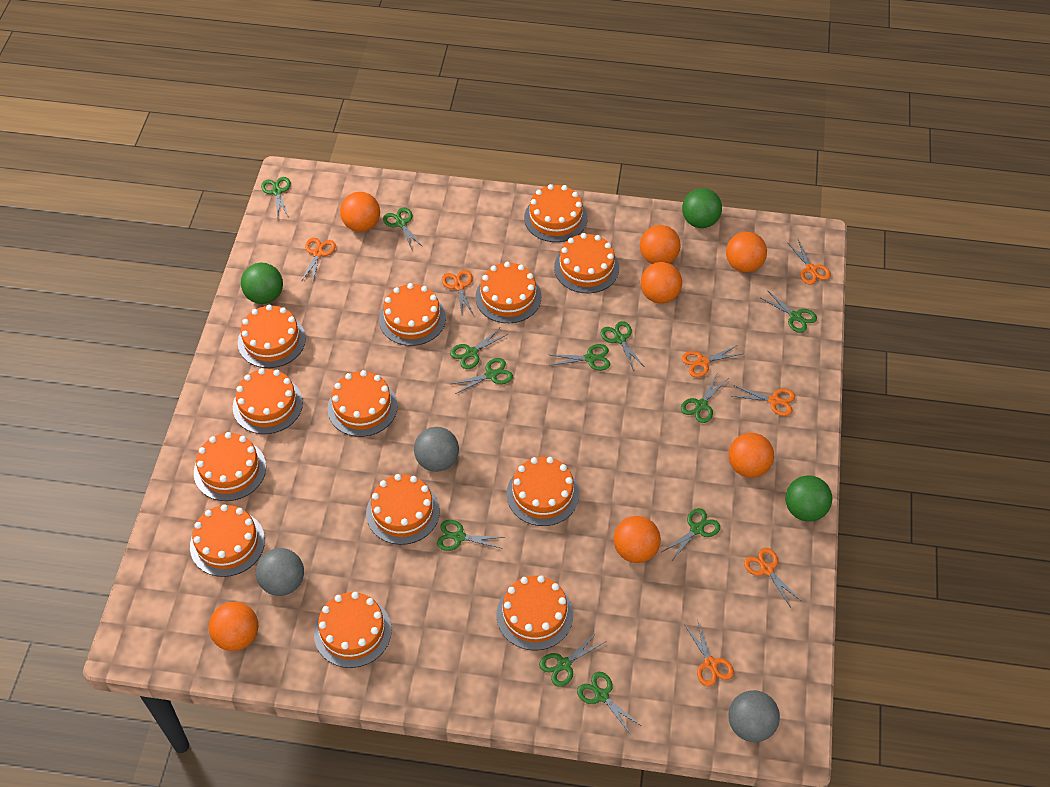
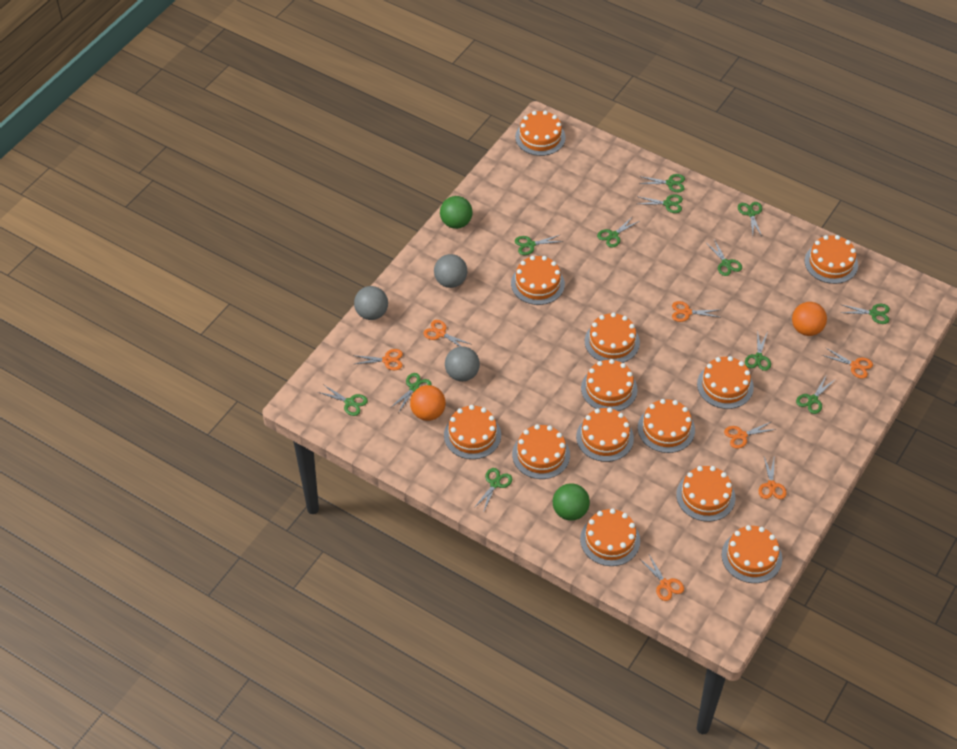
green ball: [241,263,283,304] [682,188,722,228] [785,475,832,522] = 3 -> [440,196,473,229] [553,483,590,521] = 2
orange ball: [209,602,258,651] [340,192,380,232] [613,516,661,563] [640,225,681,264] [641,262,682,304] [726,232,767,273] [728,433,774,478] = 7 -> [410,385,446,421] [792,302,827,336] = 2

